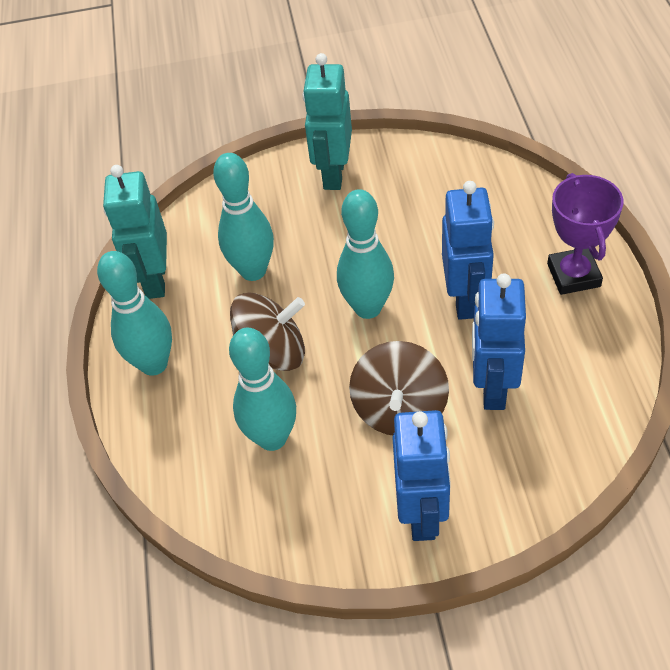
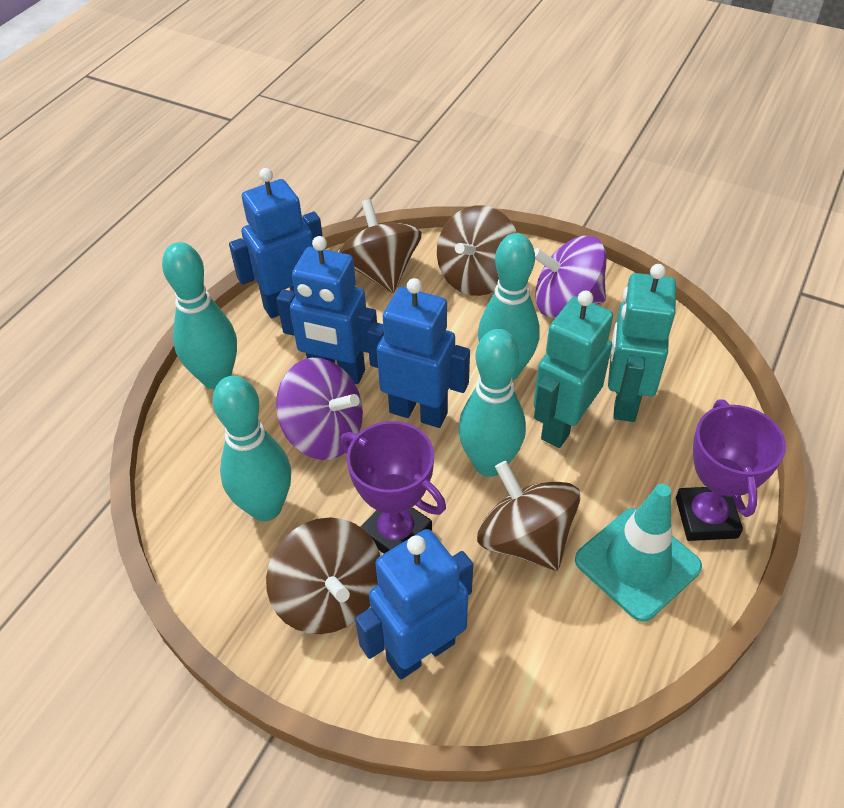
blue robot: [392,410,451,541] [442,181,494,320] [472,273,526,410] = 3 -> [229,168,323,318] [277,236,377,384] [355,529,473,680] [367,278,470,428] = 4
brown spinning top: [230,292,305,371] [349,341,449,435] = 2 -> [266,517,380,634] [338,199,422,293] [437,205,517,296] [477,461,581,571] = 4
purple spinning top: none = 0 -> [276,358,363,460] [534,236,606,318] = 2
purple trophy: [547,173,623,295] = 1 -> [341,421,446,554] [676,400,786,541] = 2
turquoise traffic cone: none = 0 -> [575,484,702,622] = 1

